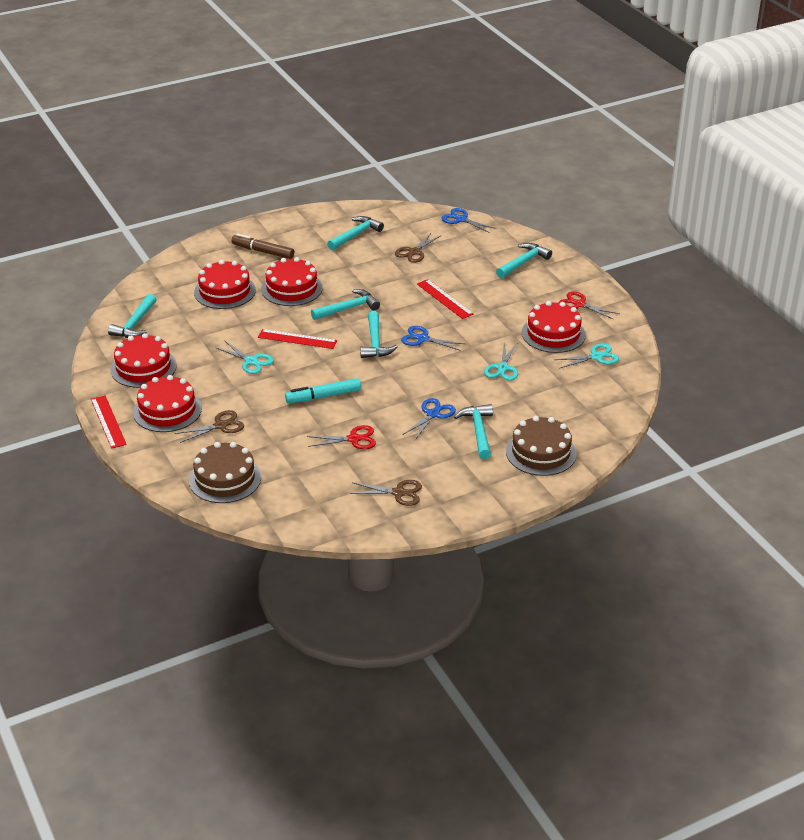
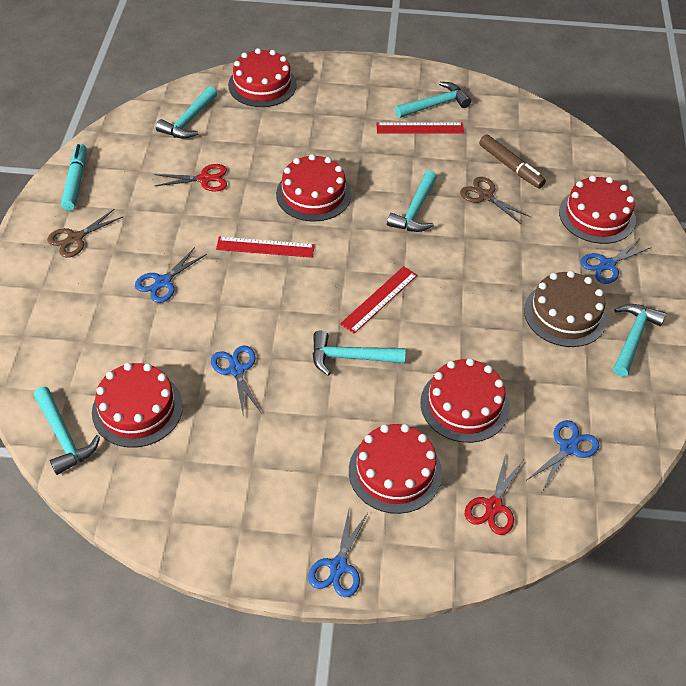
blue scissors: [401,326,465,351] [402,398,456,440] [441,208,496,233] = 3 -> [135,247,207,303] [211,346,261,415] [308,510,368,597] [527,420,599,492] [580,238,652,284] = 5
brown cake: [189,442,261,503] [506,416,577,476] = 2 -> [524,271,607,347] = 1
brown scissors: [175,410,244,443] [350,480,422,506] [395,233,440,263] = 3 -> [47,209,123,258] [460,177,531,224] = 2
red cake: [110,333,177,388] [133,375,202,432] [194,260,256,309] [261,257,323,306] [522,301,586,353] = 5 -> [92,363,183,448] [228,48,297,107] [276,154,352,222] [349,424,442,514] [420,358,510,443] [559,175,636,244] = 6
turquoise scissors: [215,341,274,374] [484,342,518,381] [555,344,619,369] = 3 -> none = 0

